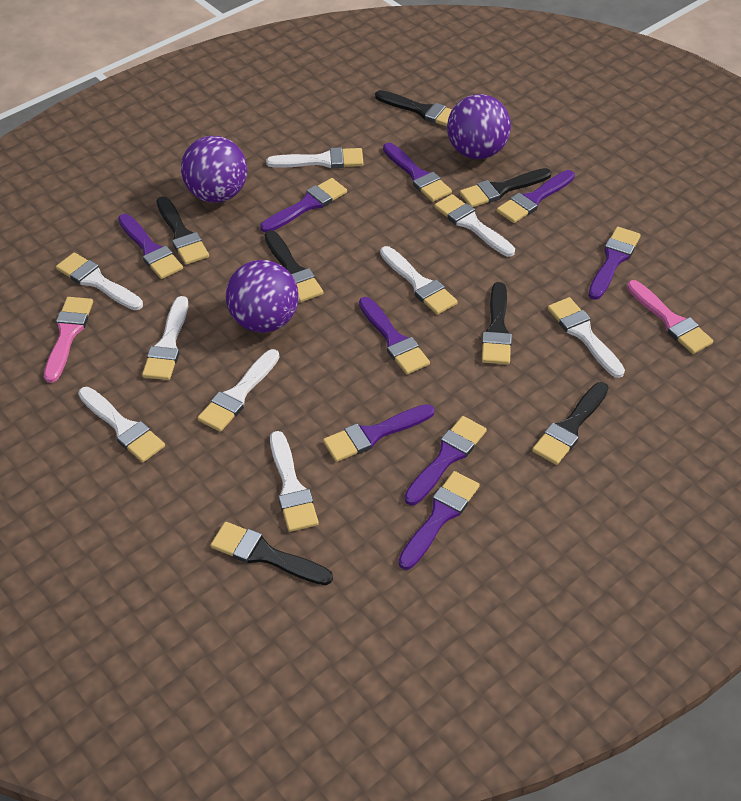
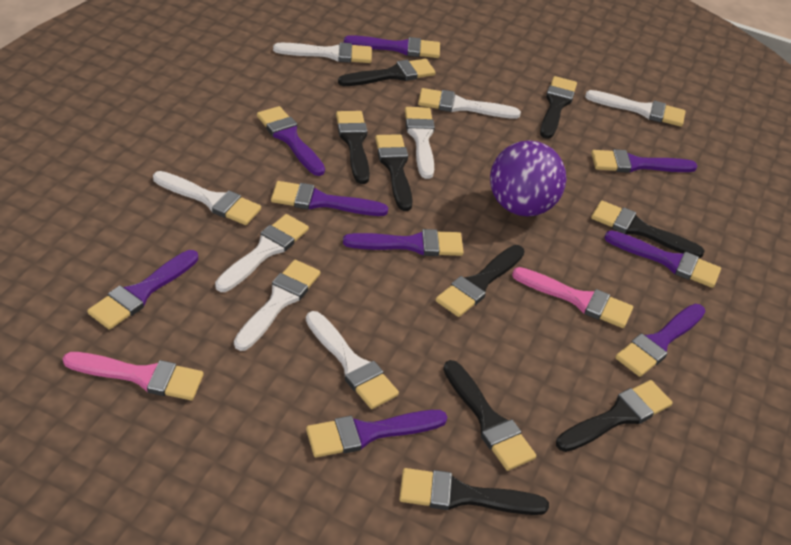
black brush: [156,196,209,265] [211,522,333,585] [264,230,323,302] [375,90,452,126] [459,168,552,207] [482,282,512,365] [532,382,609,465] = 7 -> [336,111,370,184] [338,59,436,86] [375,134,413,211] [399,468,549,515] [436,245,525,317] [443,360,536,471] [540,76,577,139] [556,380,673,452] [591,200,705,258] = 9
purple ball: [181,136,247,203] [226,260,299,333] [447,94,511,159] = 3 -> [490,140,566,217] = 1
white brush: [56,252,143,310] [78,387,165,462] [142,296,188,380] [198,349,279,432] [266,147,363,168] [270,431,319,532] [380,246,458,315] [434,194,515,257] [548,297,625,378] = 9 -> [153,171,261,225] [215,214,309,292] [234,260,320,351] [273,42,372,63] [306,311,399,409] [405,107,435,179] [418,88,521,119] [585,90,685,127] = 8

